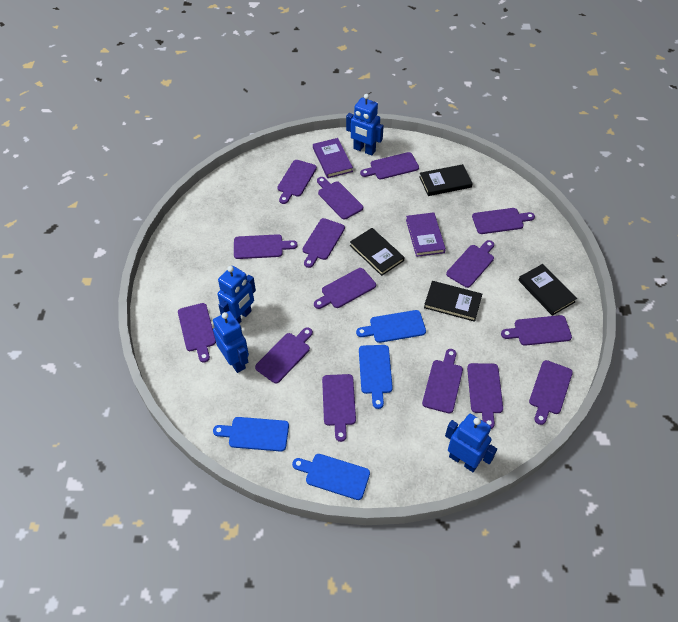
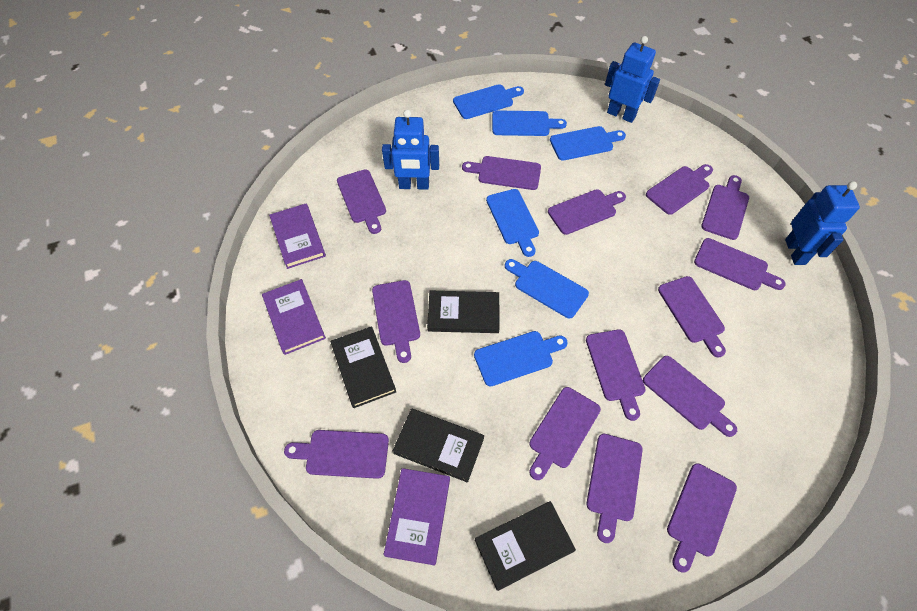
blue cutting board: [213,417,289,452] [292,454,370,500] [356,310,426,343] [359,345,393,409] = 4 -> [453,84,524,119] [474,331,568,386] [486,189,539,257] [492,110,567,136] [505,259,589,318] [550,126,626,161] = 6
blue robot: [213,311,249,373] [218,266,256,324] [346,94,384,156] [445,414,497,472] = 4 -> [382,110,439,189] [605,36,660,123] [785,181,860,265] = 3
purple book: [313,138,353,178] [406,212,446,257] = 2 -> [262,279,326,355] [269,203,326,269] [383,468,450,566] = 3
purple cutting board: [178,303,216,363] [234,234,298,259] [255,327,313,383] [277,160,317,204] [302,218,345,268] [314,268,376,309] [317,177,363,220] [322,374,356,442] [360,152,419,179] [422,349,463,413] [446,240,494,288] [467,363,503,429] [472,208,535,234] [501,315,572,346] [529,360,573,425] = 15 -> [284,430,389,479] [337,169,386,234] [372,280,420,363] [462,156,541,190] [529,387,601,480] [548,189,626,235] [586,330,646,421] [586,434,643,543] [643,356,737,437] [646,164,713,215] [658,276,726,358] [667,463,737,573] [694,238,786,290] [701,175,749,240] = 14

